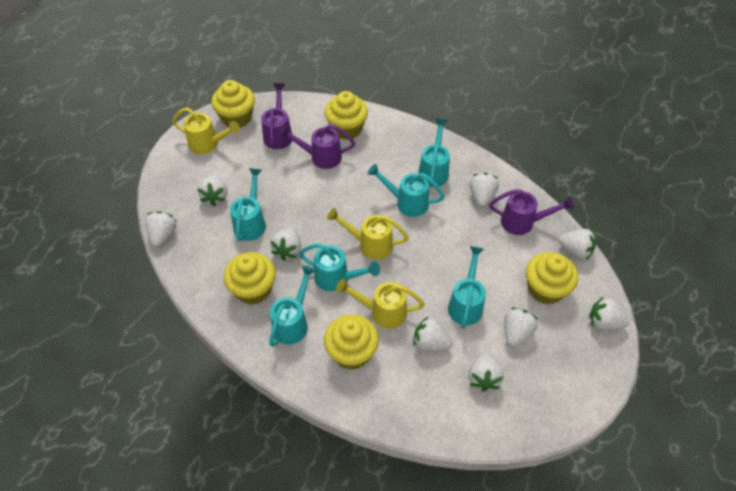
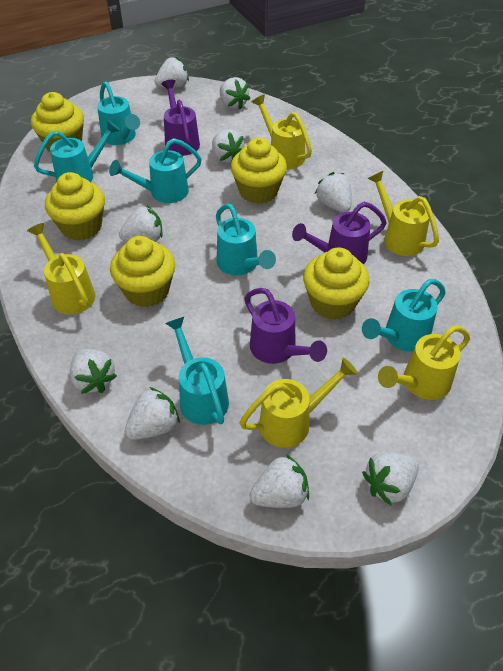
yellow watering can: [172,107,240,154] [327,208,409,260] [336,279,425,329] = 3 -> [27,223,95,314] [239,358,358,448] [252,94,312,169] [368,171,439,256] [378,326,470,400] = 5

